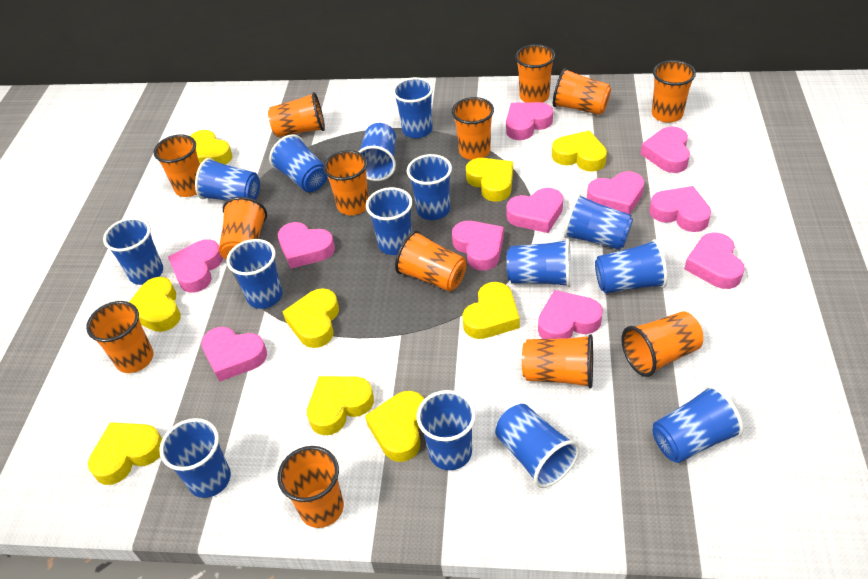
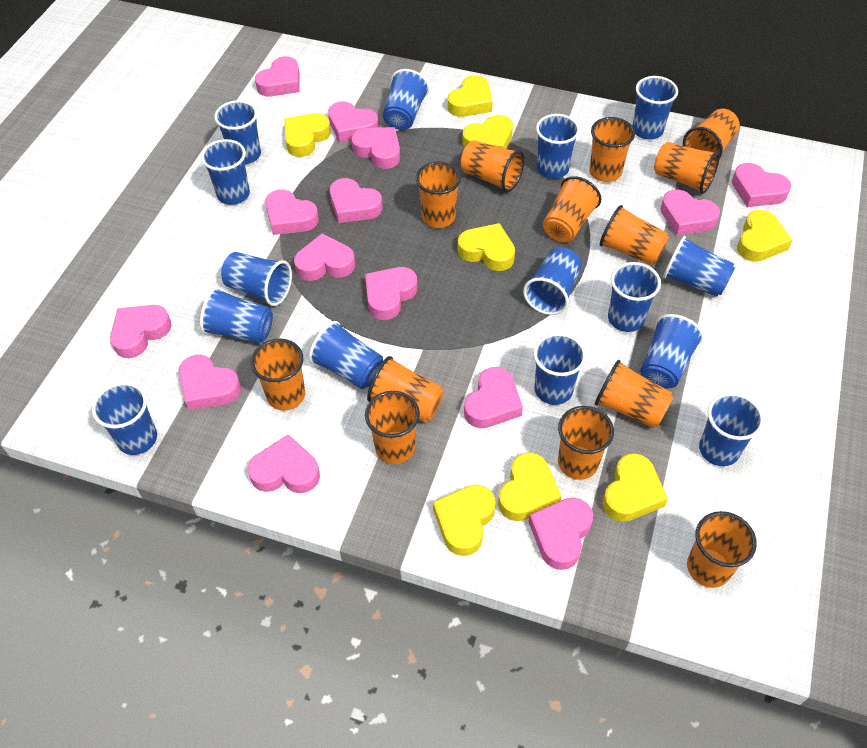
pink heart: [168,239,223,293] [201,327,267,382] [278,222,335,269] [452,221,504,271] [506,102,553,140] [506,188,563,233] [538,290,603,339] [587,171,645,214] [641,127,690,173] [649,186,711,232] [684,233,744,289] = 11 -> [110,305,172,358] [179,355,241,410] [248,434,320,493] [255,56,300,96] [265,189,319,235] [294,234,355,281] [328,101,379,142] [330,178,382,223] [351,127,400,169] [365,267,417,320] [464,367,523,428] [529,498,593,570] [661,190,720,236] [732,163,791,207] = 14
yellow heart: [88,422,162,485] [129,277,181,332] [190,130,232,165] [282,288,339,348] [307,376,374,435] [365,391,424,462] [462,282,520,339] [466,158,513,202] [552,131,607,172] = 9 -> [284,113,331,157] [433,485,496,556] [448,75,493,117] [458,223,515,271] [462,115,513,149] [498,452,562,521] [602,453,668,522] [737,210,793,262] = 8

